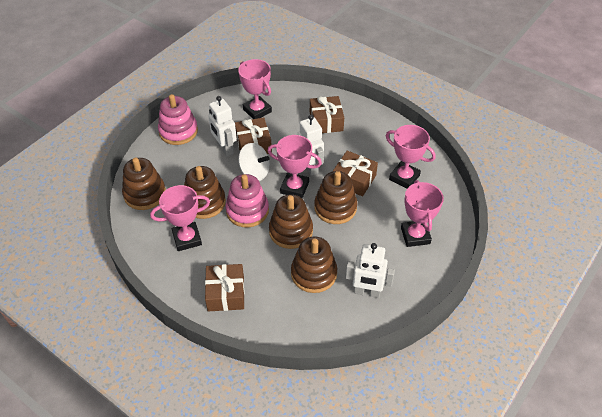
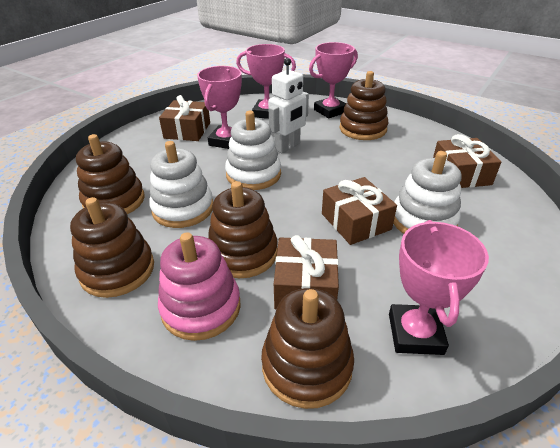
pink stacking toy: [158,94,198,145] [226,174,269,227] = 2 -> [158,232,241,341] = 1
pink trophy: [150,185,210,251] [238,59,272,119] [268,135,322,198] [386,125,436,188] [401,180,444,247] = 5 -> [197,66,242,149] [236,44,296,119] [309,42,358,118] [389,220,489,355] = 4
white robot: [208,96,237,156] [297,115,324,176] [345,243,395,298] = 3 -> [268,58,309,153] = 1
white spinning top: [238,143,270,181] = 1 -> none = 0
white stacking toy: none = 0 -> [149,141,213,228] [225,111,281,190] [393,151,461,234] = 3

